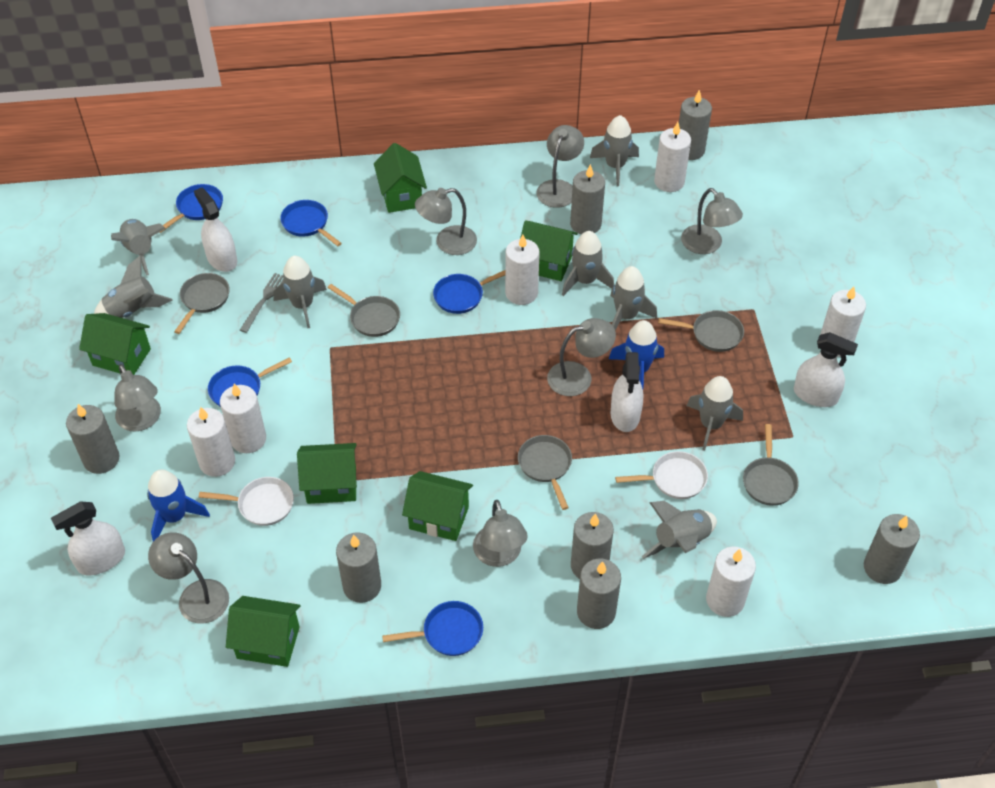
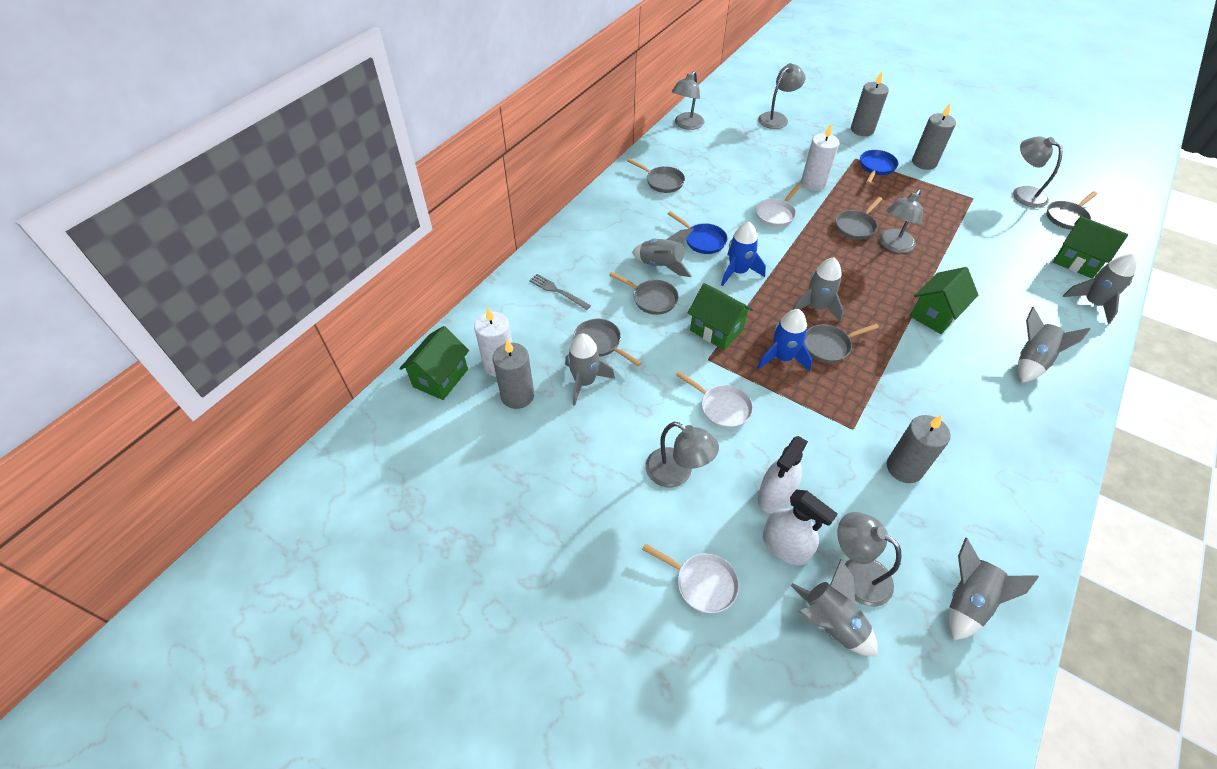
blue pan: [159,184,223,233] [208,357,292,407] [280,200,342,246] [382,601,483,656] [433,270,505,314] = 5 -> [668,211,727,254] [860,150,898,184] = 2
green house: [79,313,151,375] [226,596,300,667] [297,443,357,504] [374,143,427,213] [402,471,473,541] [520,220,578,281] = 6 -> [399,326,469,400] [688,283,753,350] [910,267,978,334] [1053,216,1128,279] = 4
grey candle: [66,404,120,474] [336,532,381,603] [570,164,605,234] [571,512,614,579] [577,559,621,629] [679,90,712,160] [864,514,920,584] = 7 -> [493,339,534,409] [851,72,889,136] [887,415,951,483] [912,104,956,170] = 4
grey lamp: [114,364,161,432] [148,532,229,624] [415,188,477,255] [473,500,528,567] [536,125,584,208] [547,318,616,396] [681,188,743,254] = 7 -> [645,422,719,487] [672,71,704,130] [758,63,806,129] [837,512,902,607] [879,190,923,253] [1013,136,1063,208] = 6
grey pan: [174,273,230,334] [328,284,400,337] [518,435,572,510] [658,310,744,352] [743,424,799,506] = 5 -> [574,319,642,366] [609,272,679,315] [627,158,685,193] [804,324,879,363] [835,197,882,240] [1046,191,1097,230] = 6
grey rocket: [94,255,172,318] [111,219,166,276] [273,256,327,328] [562,231,614,296] [590,115,639,186] [610,266,657,330] [642,501,717,559] [687,376,743,451] = 8 -> [565,334,615,406] [632,228,694,277] [791,559,878,656] [792,257,844,322] [949,538,1039,640] [1018,307,1090,383] [1063,253,1137,324] = 7
white candle: [187,407,235,477] [220,383,266,453] [505,235,540,305] [654,122,691,192] [706,546,756,617] [820,286,866,357] = 6 -> [474,308,512,377] [801,124,839,191] = 2
white pan: [199,477,294,526] [615,451,708,499] = 2 -> [642,543,739,613] [676,371,753,429] [756,184,801,227] = 3
white spray bottle: [51,501,125,575] [194,187,237,272] [611,352,643,432] [794,332,858,407] = 4 -> [758,436,808,514] [763,490,838,565] = 2

